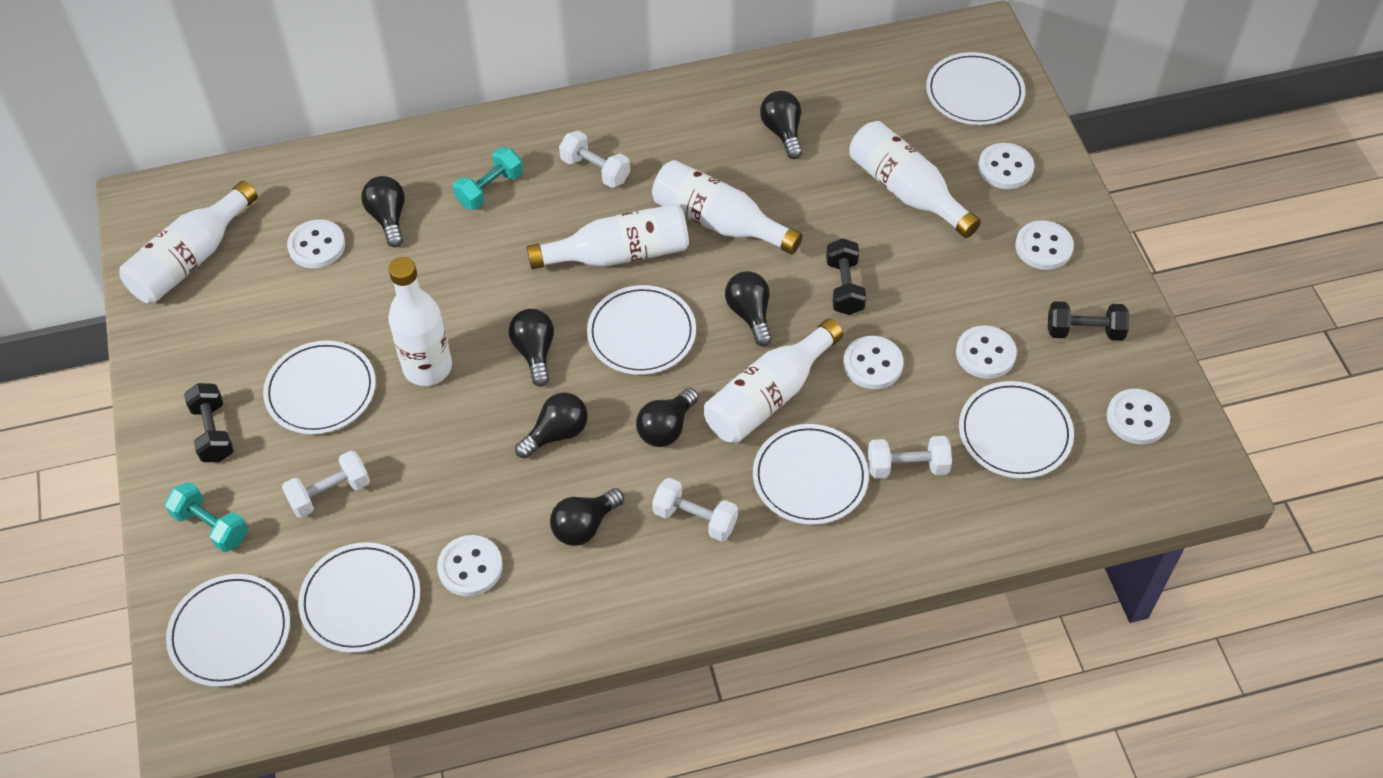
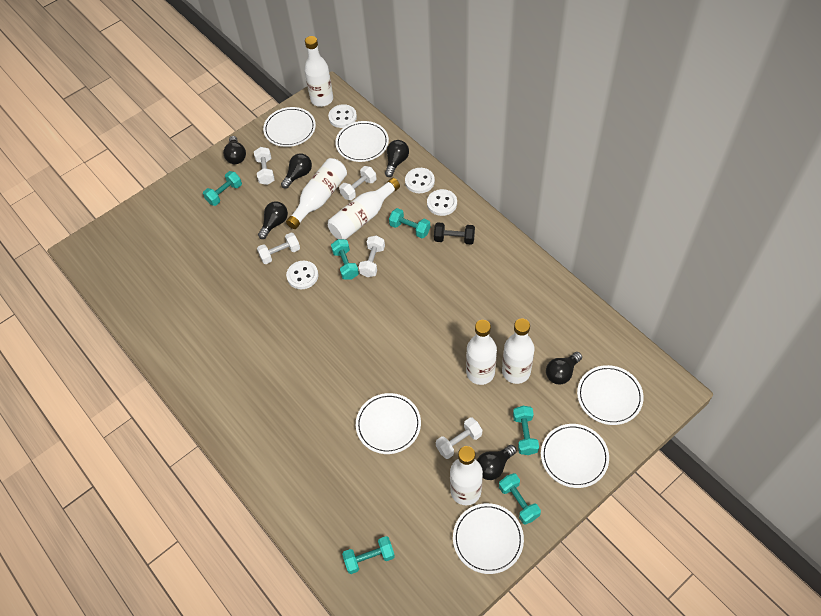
black dumbbell: [184,383,234,462] [826,238,866,315] [1048,301,1129,341] = 3 -> [434,222,475,245] = 1
black light bulb: [361,176,405,247] [508,309,554,387] [515,392,588,459] [550,488,624,546] [636,388,698,447] [725,271,772,347] [760,91,803,159] = 7 -> [223,136,246,164] [258,201,288,239] [281,153,312,189] [385,140,409,177] [477,445,517,480] [546,352,582,385] = 6
turquoise dumbbell: [165,482,248,552] [453,147,523,210] = 2 -> [203,171,242,206] [331,239,359,280] [342,536,395,574] [389,208,430,238] [499,473,541,525] [513,406,539,455] = 6
white button: [287,219,345,268] [437,535,503,597] [843,336,903,389] [956,325,1017,379] [978,143,1034,189] [1015,220,1074,270] [1107,389,1170,444] = 7 -> [286,261,318,289] [328,104,357,128] [405,168,435,193] [427,189,457,216] = 4
white dumbbell: [282,451,370,518] [559,131,630,188] [652,478,738,542] [868,436,952,479] = 4 -> [254,147,275,185] [257,233,300,264] [339,166,377,200] [358,235,385,277] [436,417,482,459] = 5
white plate: [166,574,290,687] [263,341,376,434] [298,542,420,653] [587,285,696,375] [753,424,869,525] [926,52,1025,125] [959,381,1074,479] = 7 -> [263,107,316,147] [335,121,389,162] [356,393,421,454] [453,503,524,574] [541,424,609,488] [577,365,644,425] = 6

